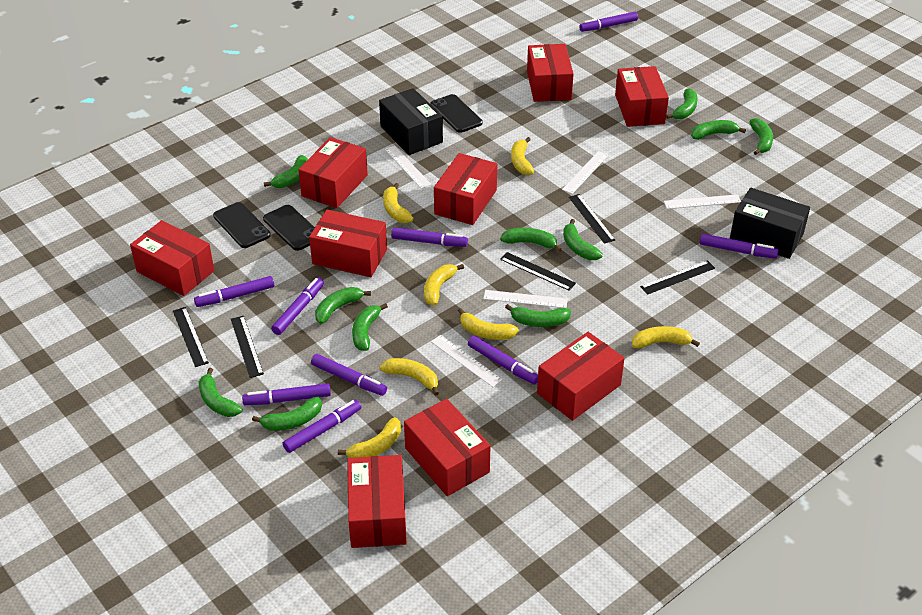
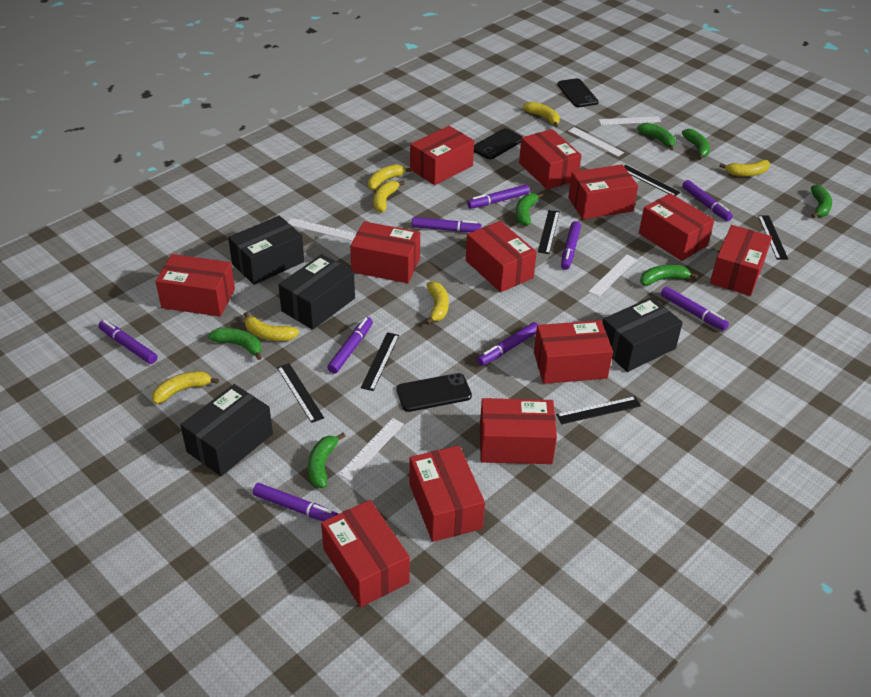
black box: [379,88,443,155] [730,188,810,259] = 2 -> [180,384,273,476] [228,216,304,285] [278,254,355,330] [602,297,683,372] = 4
black ruler: [173,307,209,367] [231,316,264,378] [500,252,576,291] [569,194,615,244] [640,260,715,295] = 5 -> [277,363,324,423] [361,332,399,391] [538,210,560,254] [556,396,641,424] [624,165,681,196] [758,215,788,260] = 6
green banana: [199,368,242,417] [252,397,322,431] [264,155,308,188] [315,287,371,324] [352,303,388,351] [500,228,561,252] [505,304,571,327] [563,219,603,260] [666,88,698,119] [691,120,746,140] [749,118,773,155] = 11 -> [208,328,262,360] [308,433,346,488] [516,193,544,226] [637,123,675,150] [640,265,697,286] [682,129,710,160] [811,185,832,218] = 7
red box: [130,220,214,296] [298,137,368,208] [309,210,387,277] [347,455,407,548] [404,399,491,496] [434,153,497,225] [527,44,574,102] [537,332,624,421] [615,66,669,127] = 9 -> [155,254,235,317] [321,500,410,607] [350,221,420,283] [409,445,485,542] [410,126,474,185] [466,221,537,292] [480,398,557,464] [519,129,581,190] [534,320,613,384] [568,164,638,219] [639,193,714,261] [710,225,772,296] = 12

